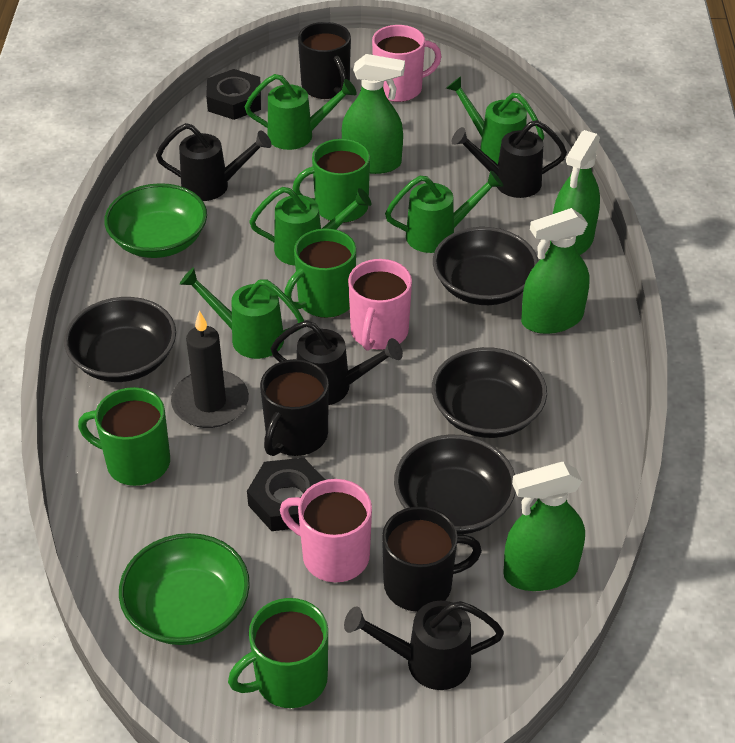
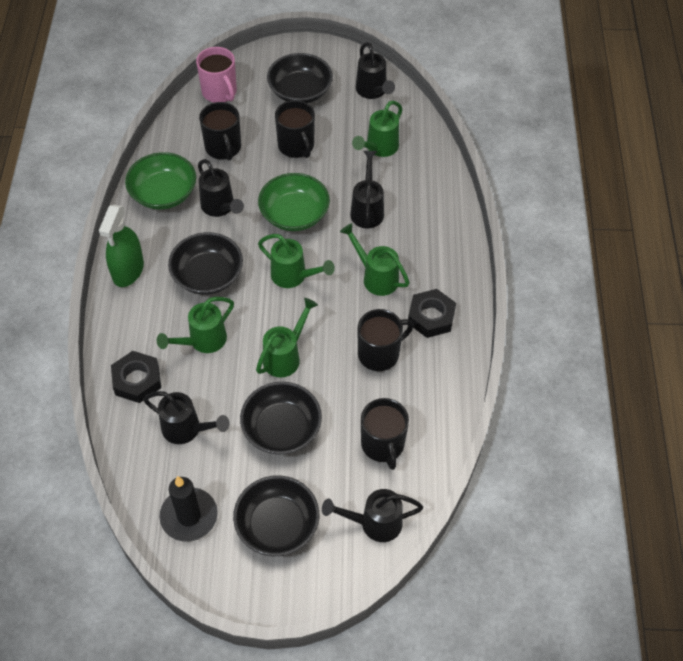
black mug: [260,359,329,456] [298,22,351,99] [382,506,482,612] = 3 -> [199,102,241,161] [275,100,315,158] [358,309,413,371] [361,398,409,470] = 4
black watering can: [156,123,271,201] [270,320,403,405] [344,601,504,690] [451,120,567,198] = 4 -> [143,391,229,444] [198,159,244,217] [322,489,423,542] [350,151,384,228] [356,42,395,99] = 5
green mug: [78,387,170,486] [228,598,328,708] [284,228,356,318] [292,139,370,223] = 4 -> none = 0
green spray bottle: [342,54,405,174] [503,462,585,591] [521,208,590,334] [550,130,600,255] = 4 -> [99,205,144,287] = 1
pink mug: [280,479,372,582] [348,259,412,351] [372,25,442,102] = 3 -> [196,47,237,102] = 1

